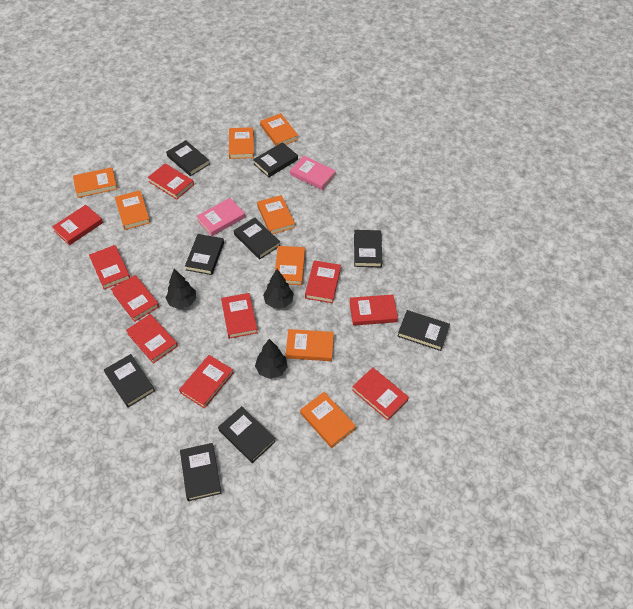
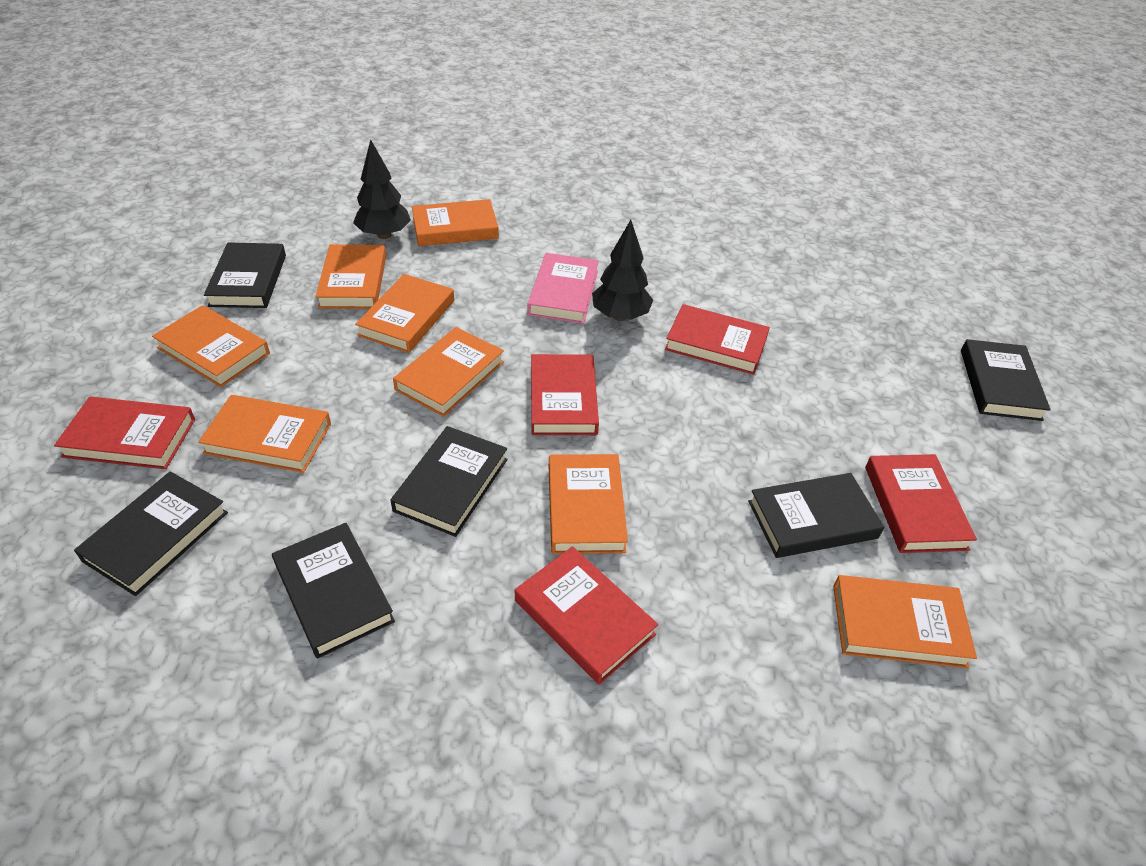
black book: [104,354,155,407] [166,140,210,176] [180,443,222,501] [185,234,224,275] [218,406,276,463] [234,217,280,259] [253,142,298,177] [354,230,382,267] [397,310,450,351] = 9 -> [74,471,228,596] [204,242,286,308] [272,523,395,659] [390,426,508,537] [748,473,884,558] [961,339,1051,421] = 6
black tree: [166,269,196,309] [255,339,287,379] [263,269,294,308] = 3 -> [353,139,411,239] [592,220,653,321] = 2
pink book: [196,198,245,236] [290,156,336,190] = 2 -> [527,253,599,324] = 1
red book: [52,205,103,245] [89,245,130,289] [111,275,159,322] [126,314,178,364] [147,163,194,200] [179,355,233,409] [221,293,258,339] [305,260,341,303] [349,294,398,326] [352,367,409,421] = 10 -> [54,397,195,469] [515,546,658,685] [531,354,599,435] [665,304,770,375] [865,454,977,553] = 5

